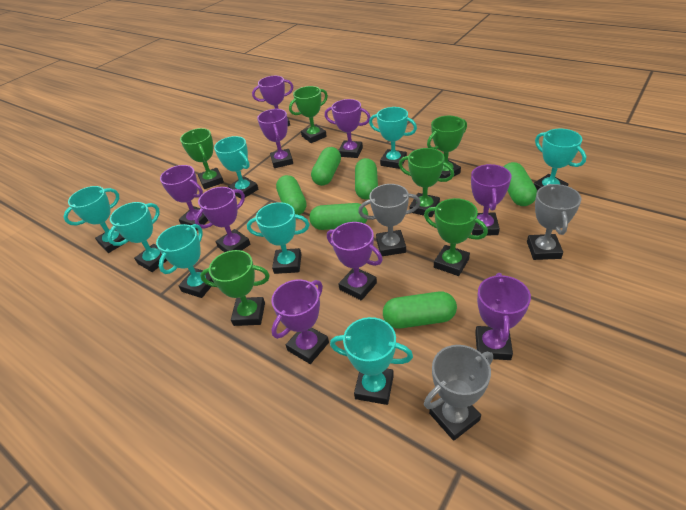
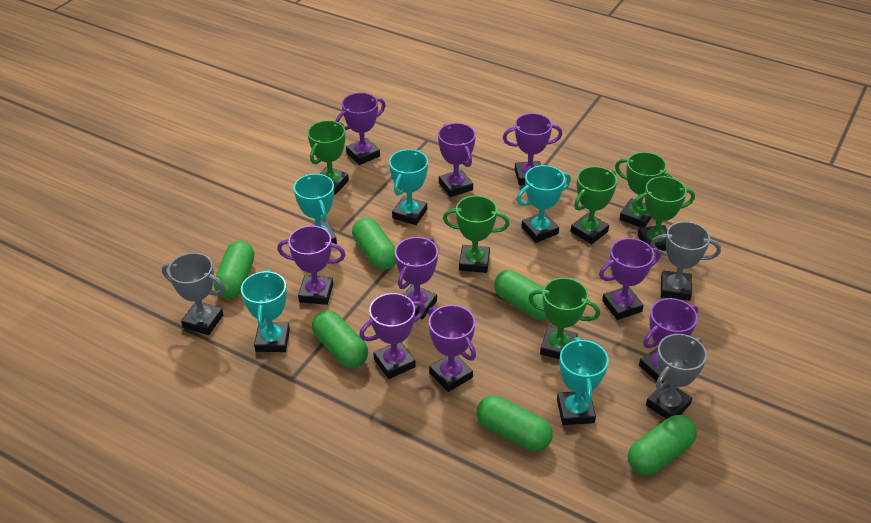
turquoise trophy: [64,186,129,253] [107,202,167,272] [156,224,213,298] [214,136,258,199] [247,202,310,274] [330,317,413,405] [369,107,417,169] [534,129,586,191] = 8 -> [241,269,290,352] [294,174,337,244] [389,149,428,225] [516,165,571,243] [557,337,609,425] = 5

